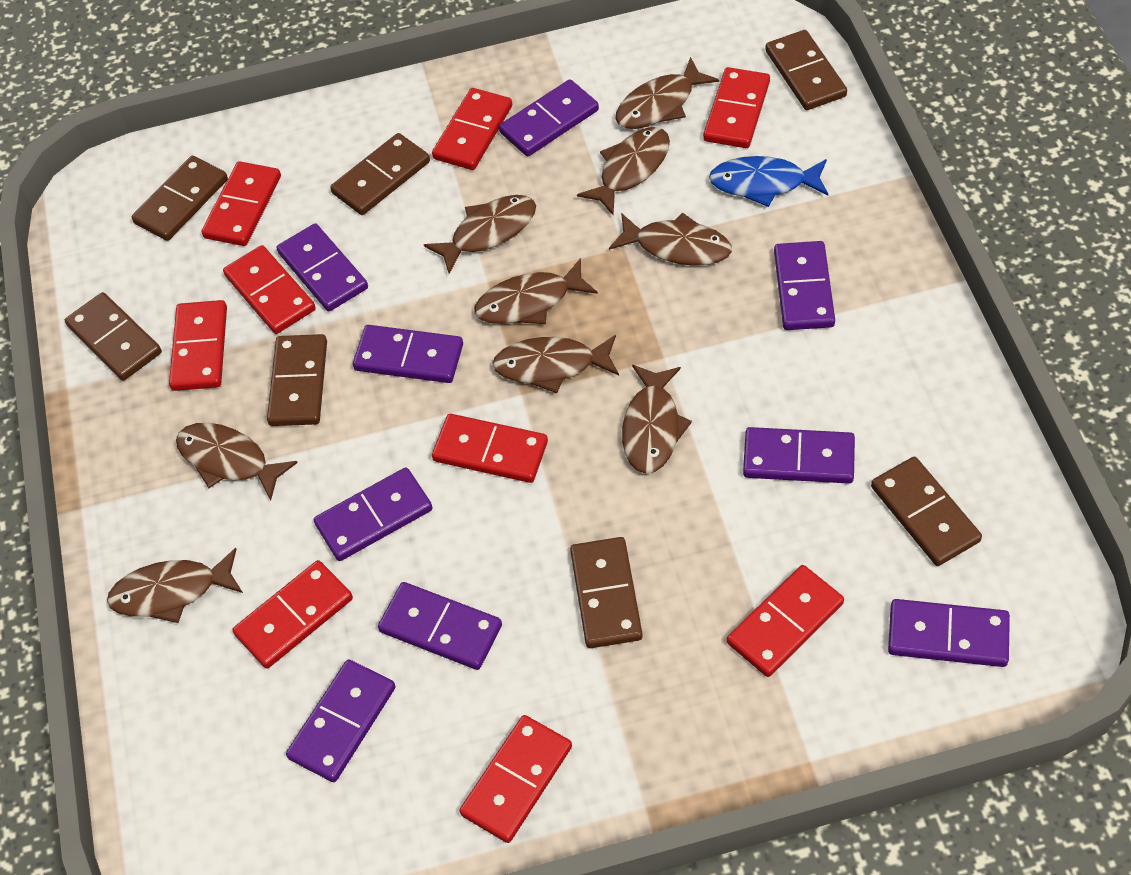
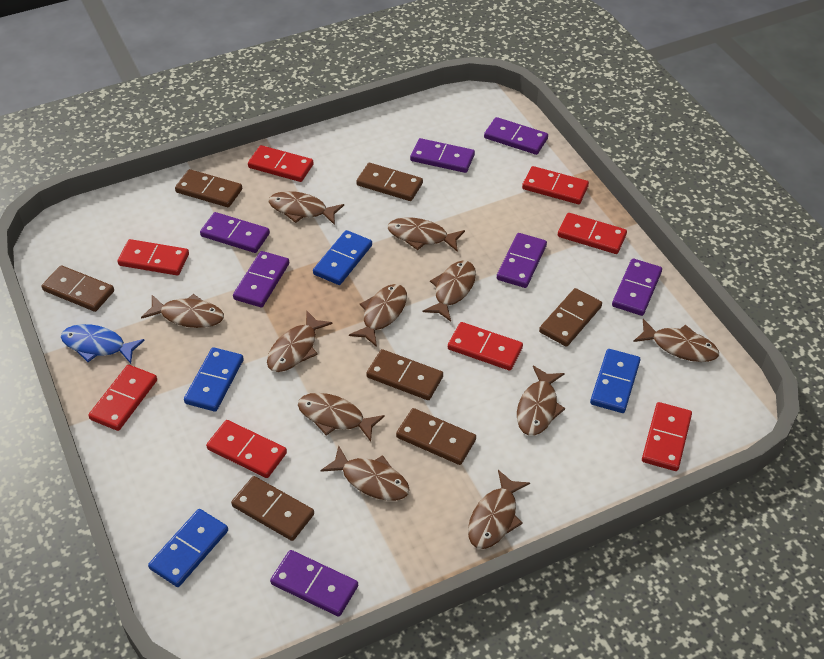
blue domino: none = 0 -> [148,509,228,587] [184,347,244,412] [313,230,372,285] [590,349,640,413] = 4
brown fish: [107,548,243,623] [176,423,298,501] [424,195,536,274] [474,258,598,324] [492,335,619,393] [577,127,670,215] [609,213,732,266] [616,57,719,129] [622,365,692,474] = 9 -> [141,294,224,328] [267,311,333,372] [269,191,344,225] [298,393,385,442] [320,445,410,501] [349,284,407,347] [388,218,465,252] [422,261,476,322] [468,470,530,549] [517,366,565,436] [633,319,719,362] = 11
purple domino: [277,223,368,312] [286,659,396,782] [314,468,433,561] [353,325,463,383] [378,582,502,670] [499,79,599,156] [743,427,855,484] [774,241,835,330] [888,599,1010,667] = 9 -> [200,212,270,253] [233,251,289,307] [270,550,358,617] [410,138,475,173] [484,117,548,155] [497,233,547,288] [612,259,662,316] = 7
red domino: [169,300,227,391] [201,161,281,246] [223,245,316,334] [232,560,353,669] [432,88,512,170] [432,414,548,483] [459,715,572,843] [703,67,770,148] [727,565,844,677] = 9 -> [88,365,157,431] [117,239,189,275] [206,420,287,478] [248,145,314,182] [448,322,523,371] [522,166,589,204] [558,213,627,254] [642,402,692,471] = 8

